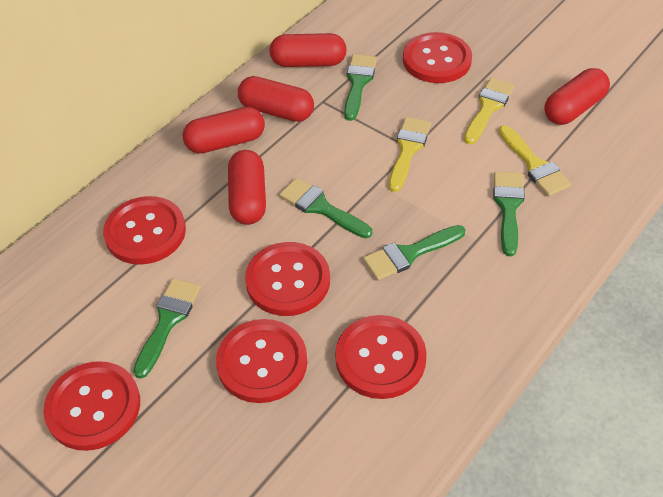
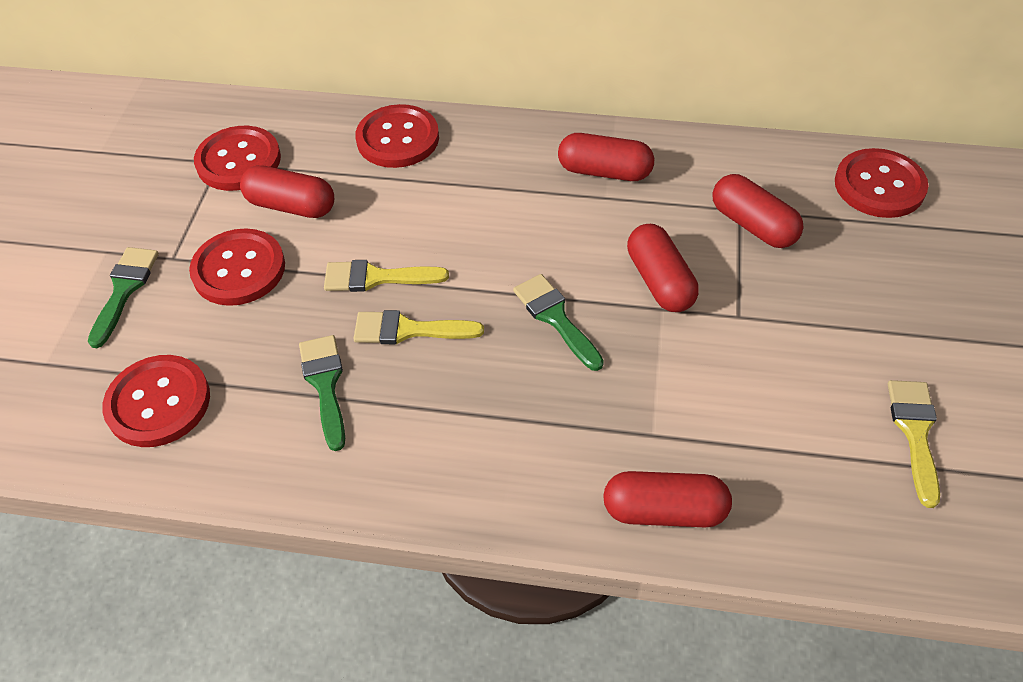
green brush: [133,278,201,379] [279,178,372,238] [344,54,377,121] [363,225,466,281] [493,172,525,256] = 5 -> [88,247,159,348] [299,335,345,451] [513,274,604,371] = 3
red button: [43,361,140,451] [103,196,186,265] [216,319,308,403] [245,242,330,316] [335,315,427,399] [403,32,472,83] = 6 -> [102,355,210,447] [189,228,285,306] [194,126,281,191] [355,104,439,168] [835,148,928,218] = 5

